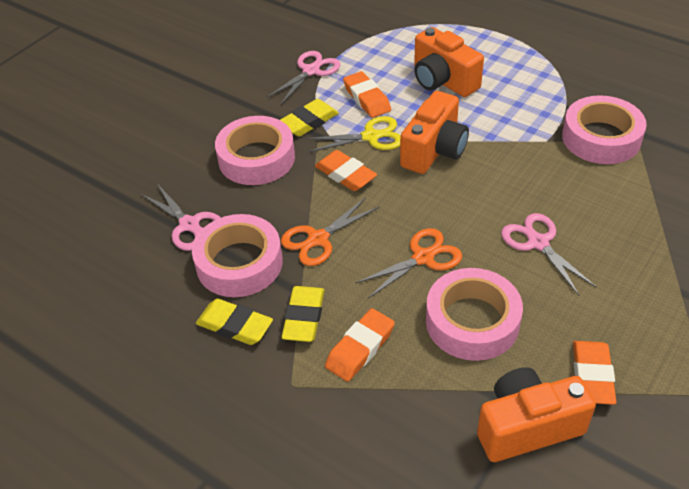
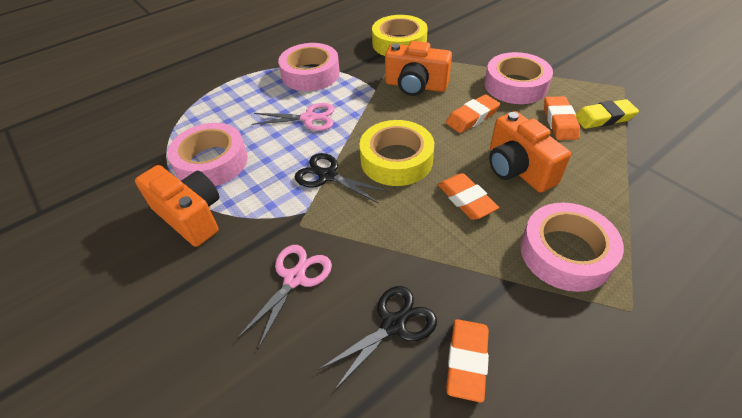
black scissors: none = 0 -> [295,153,388,204] [318,286,437,391] = 2
orange scissors: [281,197,380,266] [355,228,462,299] = 2 -> none = 0
pink scissors: [141,184,221,251] [267,51,341,104] [501,213,597,295] = 3 -> [237,245,332,349] [251,103,334,131] = 2
yellow eraser: [196,299,273,345] [280,99,339,136] [281,286,324,342] = 3 -> [576,99,639,129] = 1
yellow scissors: [305,116,401,152] = 1 -> none = 0
yellow tape: none = 0 -> [359,120,434,186] [372,15,428,56] = 2

